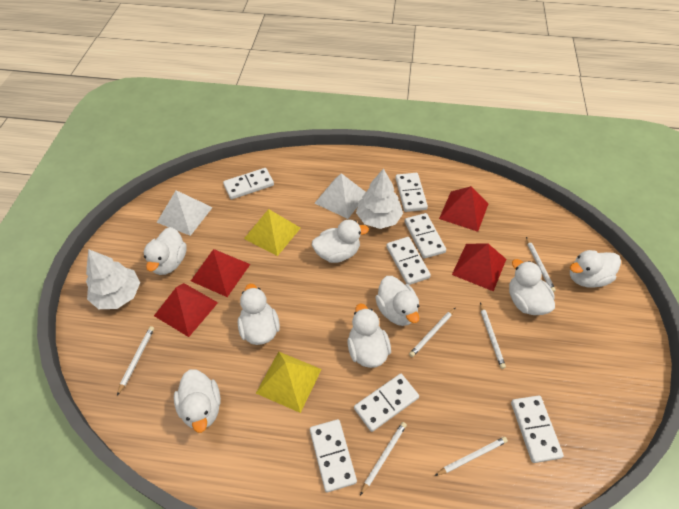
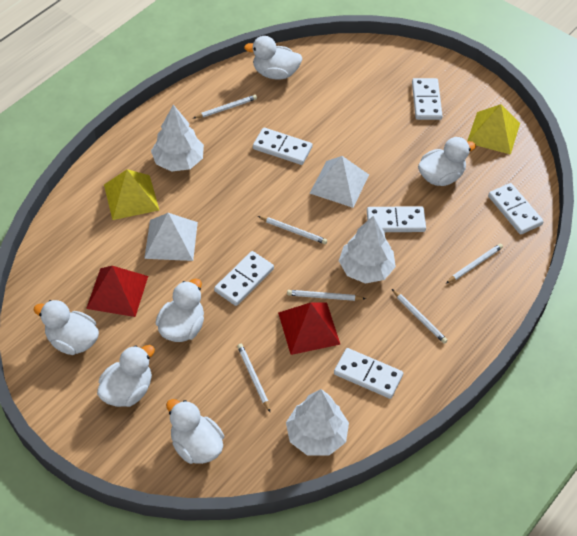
red pyramid: [154,283,218,337] [191,249,250,297] [439,186,489,232] [452,243,506,291] = 4 -> [86,266,148,317] [278,302,341,355] = 2
white domino: [223,168,274,199] [310,419,357,492] [354,374,419,432] [386,237,431,285] [396,173,428,212] [405,213,446,258] [511,395,564,463] = 7 -> [214,251,274,306] [253,128,312,165] [334,348,403,399] [367,206,426,232] [412,78,442,120] [488,183,544,235] = 6
white duck: [144,227,187,275] [174,369,221,433] [238,284,280,345] [312,219,369,263] [348,304,391,368] [375,276,420,326] [509,259,555,315] [570,250,621,287] = 8 -> [33,300,99,355] [97,345,155,407] [156,279,204,342] [166,399,224,464] [244,36,302,80] [418,137,476,186] = 6
white tree: [86,249,140,309] [356,168,403,229] = 2 -> [151,105,204,172] [286,389,349,455] [339,216,396,284] = 3

